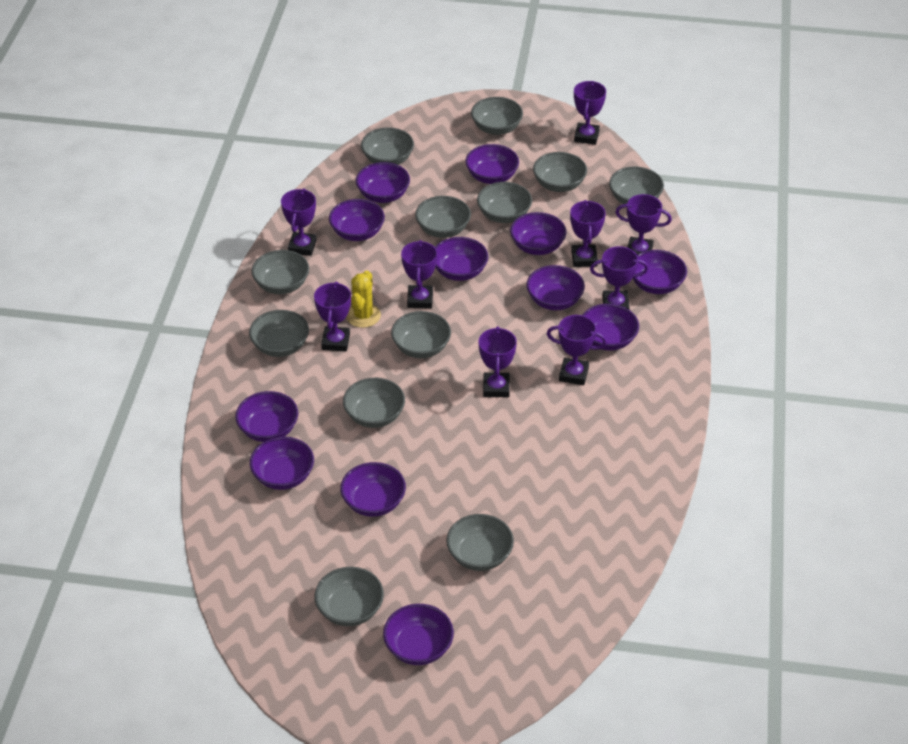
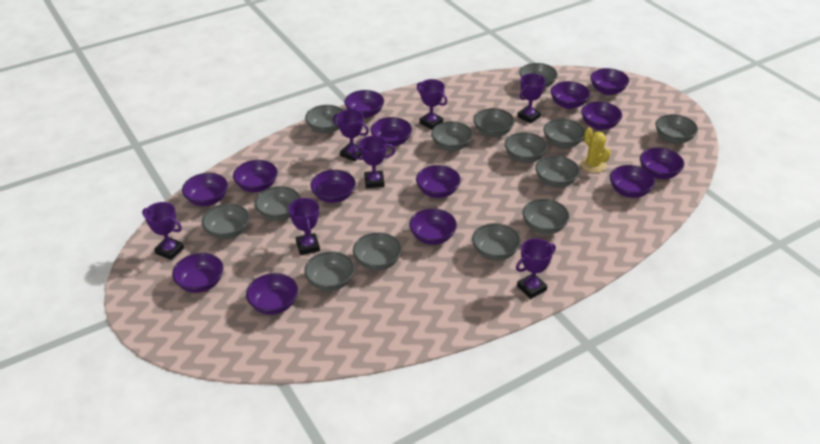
grey bowl: [249,310,309,357] [251,250,309,294] [315,567,384,626] [343,378,405,428] [361,127,414,165] [391,311,451,358] [415,196,471,238] [446,514,514,571] [471,97,523,135] [477,182,532,223] [533,152,587,192] [609,166,664,204] = 12 -> [202,203,249,239] [255,186,301,221] [304,252,355,291] [305,105,343,134] [353,232,402,271] [431,121,473,151] [472,223,521,261] [473,108,515,137] [505,132,547,163] [519,63,558,88] [522,199,570,234] [535,156,580,188] [544,119,585,148] [656,114,698,144] = 14
purple bowl: [235,391,298,442] [250,437,314,490] [329,199,385,241] [340,462,406,517] [356,162,410,203] [383,604,454,665] [435,237,488,281] [465,144,519,184] [510,212,567,255] [526,265,585,310] [583,304,639,351] [633,250,687,294] = 12 -> [172,253,223,293] [182,173,228,206] [233,160,278,192] [246,273,298,315] [310,170,355,203] [345,90,384,118] [371,117,412,146] [409,208,457,245] [416,165,461,198] [551,81,590,109] [581,101,622,130] [590,68,629,95] [610,165,655,198] [640,148,684,179] = 14
purple trophy: [281,188,317,256] [314,281,351,351] [401,240,437,309] [478,326,517,397] [547,315,607,385] [570,200,606,267] [574,81,606,145] [590,246,648,309] [615,194,672,255] = 9 -> [142,202,184,260] [289,198,320,255] [333,109,369,162] [351,136,395,188] [417,79,447,130] [516,238,556,299] [517,73,546,124] = 7

